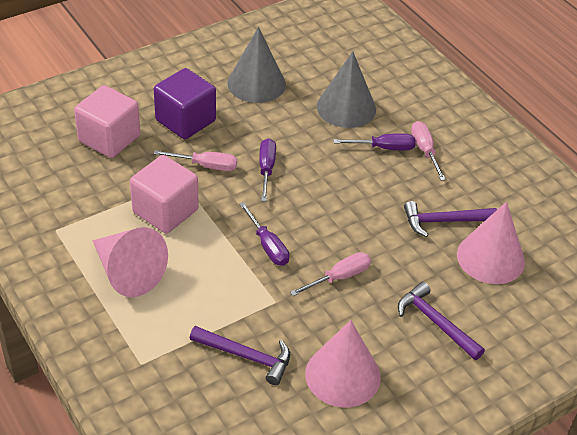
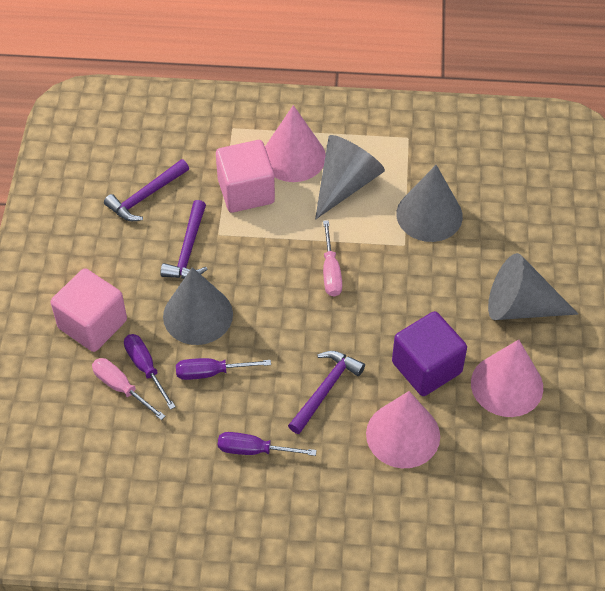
grey cone: [227,27,286,103] [317,51,376,128] = 2 -> [163,267,233,345] [315,135,385,220] [396,165,463,242] [488,253,578,320] = 4
pink screwdriver: [154,150,237,171] [290,252,371,296] [411,121,446,181] = 3 -> [92,358,165,420] [323,220,342,297] = 2

